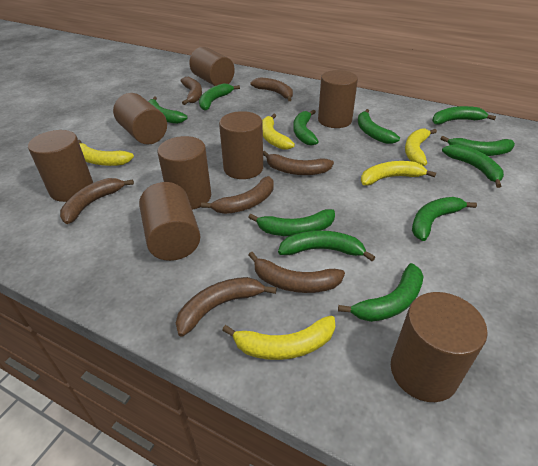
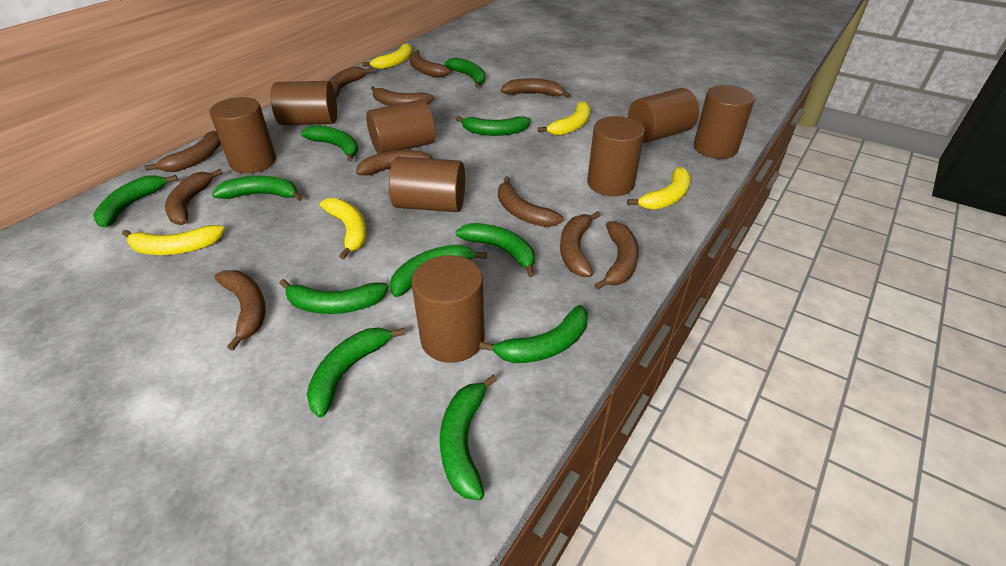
brown banana: [60,178,134,224] [176,277,277,337] [180,77,202,105] [201,176,273,214] [248,252,345,293] [250,77,293,101] [263,151,334,175] = 7 -> [144,131,221,172] [165,169,223,225] [214,270,266,351] [329,67,374,97] [356,150,433,176] [371,86,435,106] [409,50,450,78] [498,176,564,227] [501,78,570,98] [560,211,601,277] [594,221,639,290] = 11

